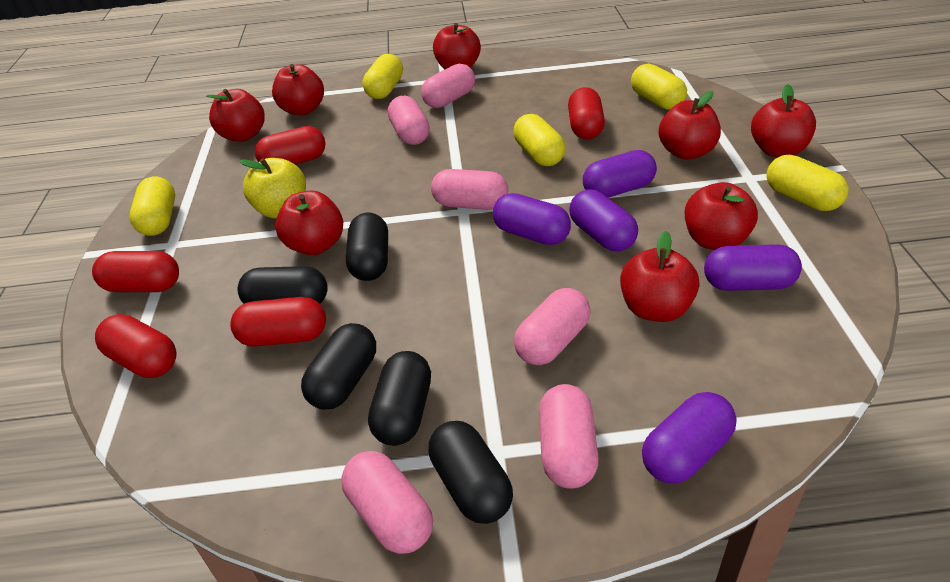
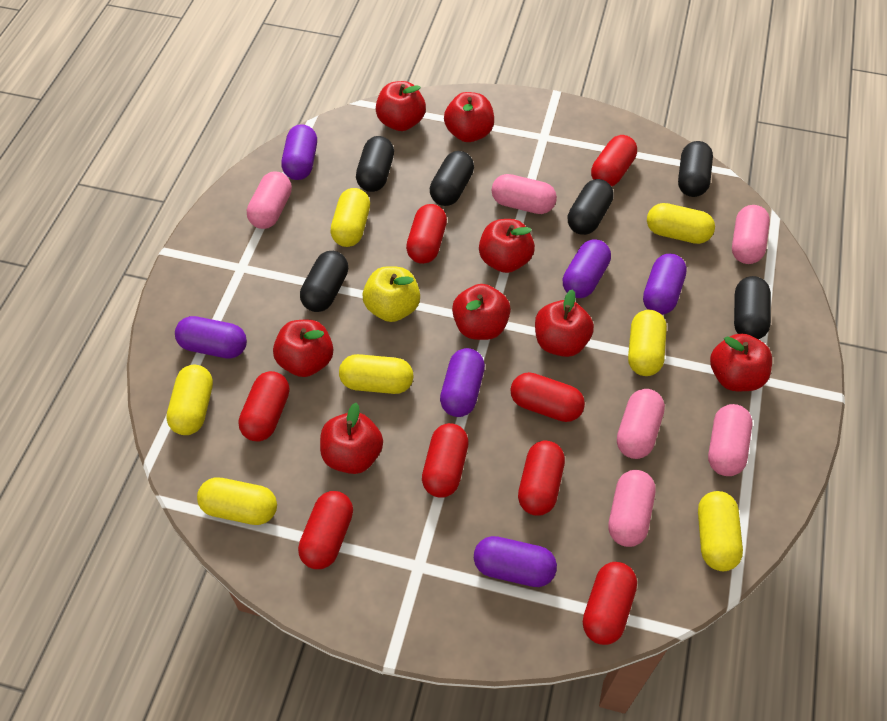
black capsule: [237,266,328,304] [301,323,376,410] [346,213,388,281] [368,351,431,446] [428,421,513,524] = 5 -> [300,251,348,312] [356,136,394,192] [430,151,474,206] [567,179,614,235] [678,141,713,197] [734,276,771,339] = 6
purple capsule: [493,193,571,245] [569,190,638,251] [583,150,657,198] [642,392,737,484] [704,244,802,291] = 5 -> [175,316,247,359] [282,124,317,180] [440,348,485,417] [474,536,557,587] [563,239,611,298] [643,254,687,315] = 6
red capsule: [92,251,179,292] [95,314,177,378] [230,297,326,347] [255,126,326,164] [568,87,605,139] = 5 -> [238,371,289,441] [298,491,353,569] [406,204,447,264] [422,423,469,497] [510,372,585,422] [518,441,565,516] [583,562,637,645] [591,135,637,187] = 8
yellow capsule: [130,176,175,236] [363,54,403,99] [513,114,565,166] [631,64,687,110] [766,155,849,211] = 5 -> [166,365,213,435] [197,477,277,525] [330,188,370,247] [339,354,413,394] [628,310,667,376] [647,203,715,244] [698,491,743,571] = 7

